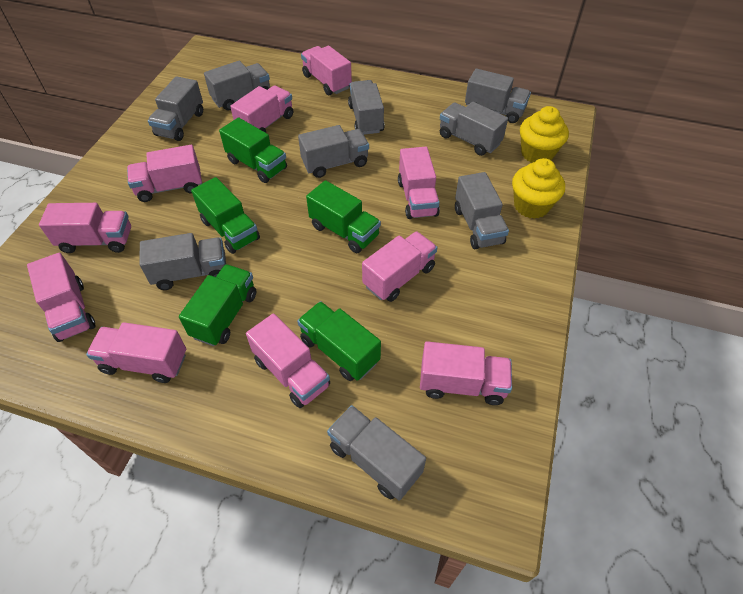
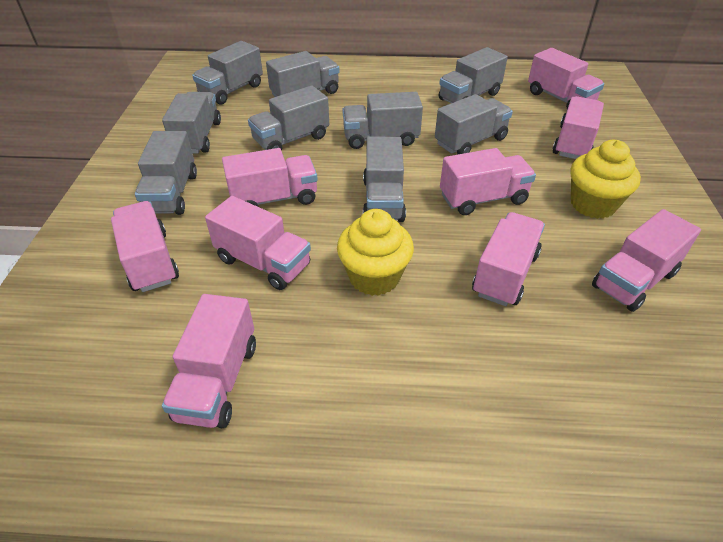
green truck: [179,264,256,346] [191,177,260,254] [219,117,287,183] [297,301,381,381] [306,180,381,253] = 5 -> none = 0
pink truck: [27,253,96,342] [39,203,131,253] [86,322,186,383] [127,145,202,202] [230,85,293,133] [246,313,330,408] [301,46,352,95] [362,231,438,302] [398,147,440,219] [420,341,512,405] = 10 -> [111,201,179,292] [162,294,256,428] [205,196,311,290] [222,148,318,207] [440,148,536,215] [472,212,545,306] [528,48,604,109] [553,96,604,159] [592,209,701,312] = 9

